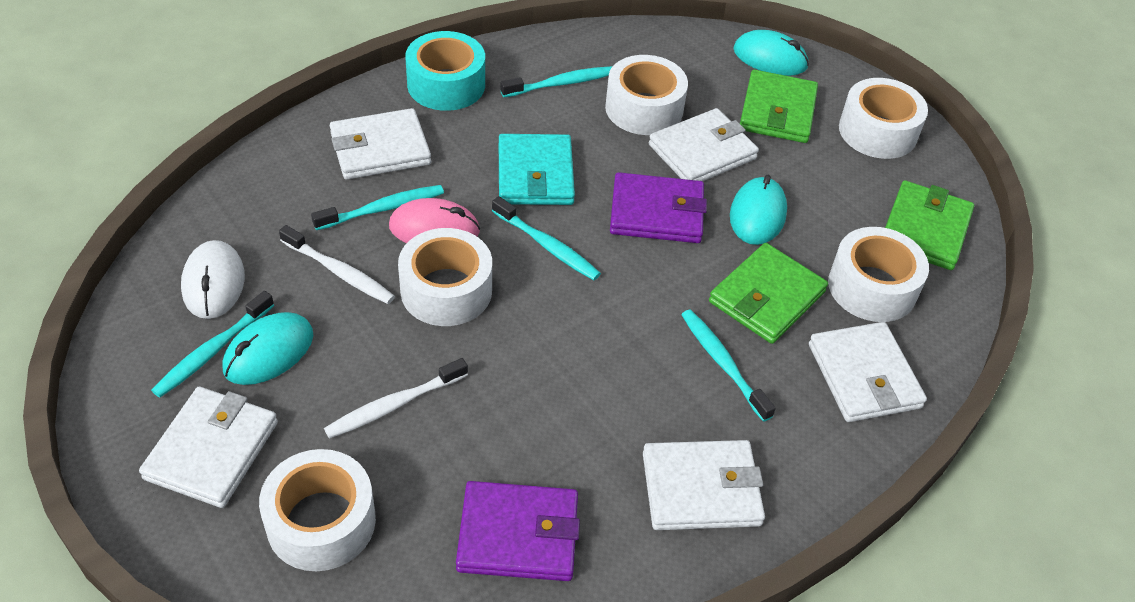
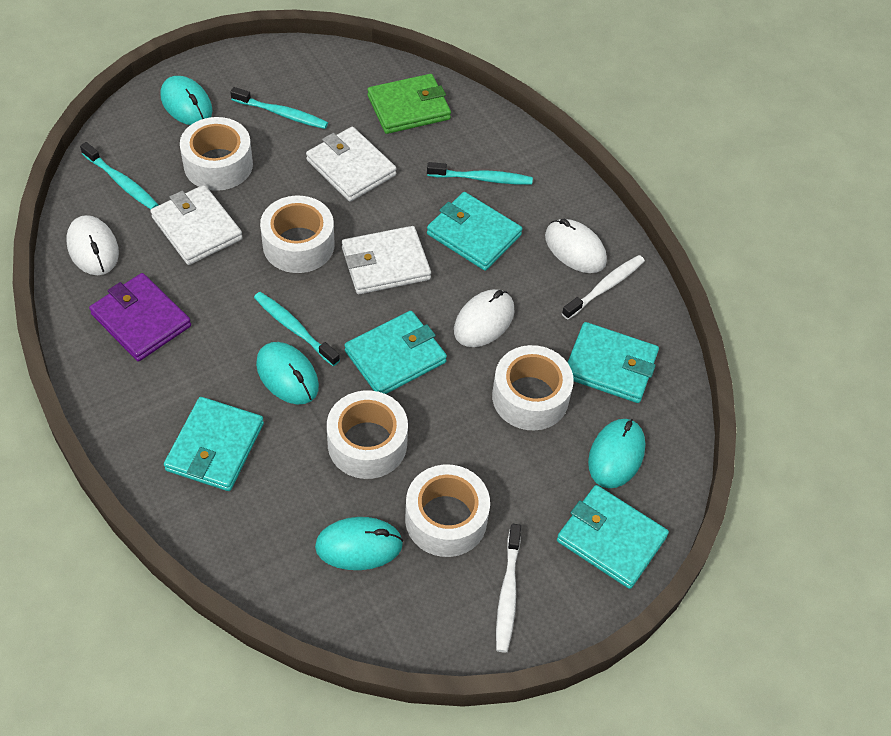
green wallet: [709,243,828,344] [740,70,818,143] [885,180,974,270] = 3 -> [368,74,451,134] = 1
pink mouse: [389,198,480,243] = 1 -> none = 0
purple wallet: [456,481,580,581] [610,172,707,243] = 2 -> [89,273,191,361] = 1
turquoise mouse: [222,312,314,385] [730,175,787,245] [733,30,809,76] = 3 -> [160,76,212,125] [256,342,319,404] [315,517,403,570] [588,419,645,488] = 4
turquoise tape: [405,31,485,111] = 1 -> none = 0
turquoise toothbrush: [151,291,274,398] [311,185,444,230] [492,196,601,280] [500,66,612,97] [681,309,776,422] = 5 -> [80,142,158,209] [230,87,328,129] [254,292,340,366] [427,162,533,185] = 4
turquoise wallet: [499,134,575,205] = 1 -> [164,397,264,491] [344,311,447,394] [427,192,522,271] [557,485,669,589] [567,322,659,403] = 5
white mouse: [181,240,245,319] = 1 -> [66,215,119,275] [454,289,514,347] [545,219,607,273] = 3
white wallet: [139,387,278,508] [330,108,431,180] [643,440,765,530] [649,108,759,181] [809,322,927,422] = 5 -> [150,185,243,265] [306,127,397,202] [342,226,431,294] = 3

